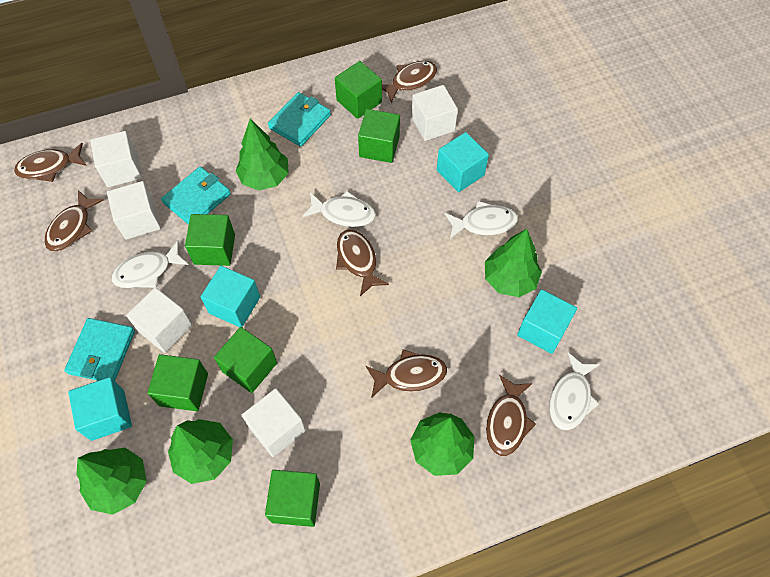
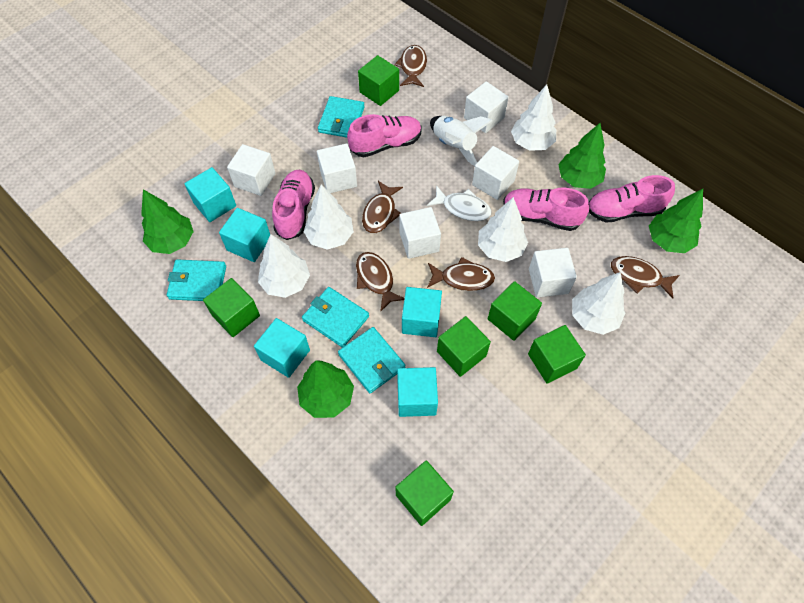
brown fish: [14,143,87,182] [45,190,104,252] [336,230,389,296] [366,350,447,398] [382,61,437,103] [486,375,536,456] = 6 -> [356,252,404,312] [362,181,403,233] [394,45,427,87] [427,257,495,291] [611,256,680,298] = 5
green tree: [76,448,147,515] [168,419,233,484] [235,119,289,191] [410,412,475,476] [485,229,542,297] = 5 -> [141,189,194,254] [297,360,354,418] [558,123,606,189] [649,189,703,253] = 4
pink shoe: none = 0 -> [272,170,315,240] [347,114,422,157] [503,188,589,231] [589,175,675,223] = 4
turquoise cube: [68,377,132,441] [201,266,260,327] [437,132,489,192] [517,289,577,354] = 4 -> [184,167,236,222] [219,208,270,262] [254,318,310,378] [397,367,438,417] [402,287,442,337] = 5
turquoise wallet: [64,318,135,381] [161,166,231,225] [268,92,331,147] = 3 -> [167,260,226,301] [302,287,369,348] [318,96,365,138] [338,327,405,393] = 4
white cube: [90,131,142,187] [107,181,161,239] [126,287,192,353] [241,388,306,457] [411,85,458,141] = 5 -> [227,144,275,196] [317,143,357,193] [399,207,441,259] [464,81,509,133] [472,146,519,200] [529,248,577,298] = 6
white fish: [112,241,189,288] [302,191,376,227] [444,201,518,239] [549,352,600,430] = 4 -> [427,185,492,221] = 1
white rocket: none = 0 -> [430,116,493,166] = 1
white tree: none = 0 -> [258,234,310,298] [304,185,354,250] [478,197,528,262] [511,85,556,151] [572,272,625,335] = 5

